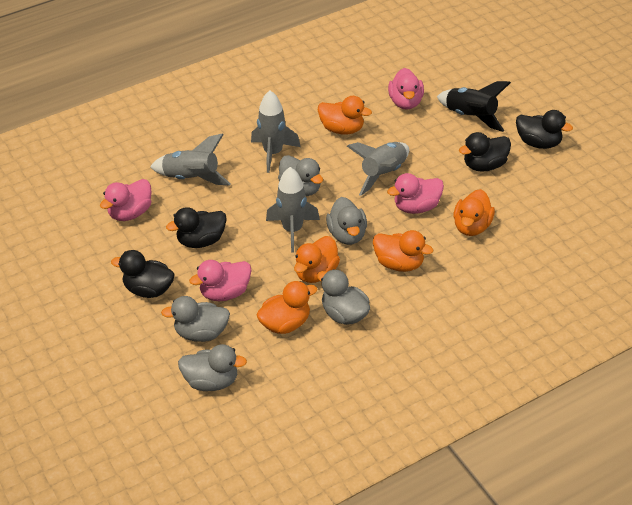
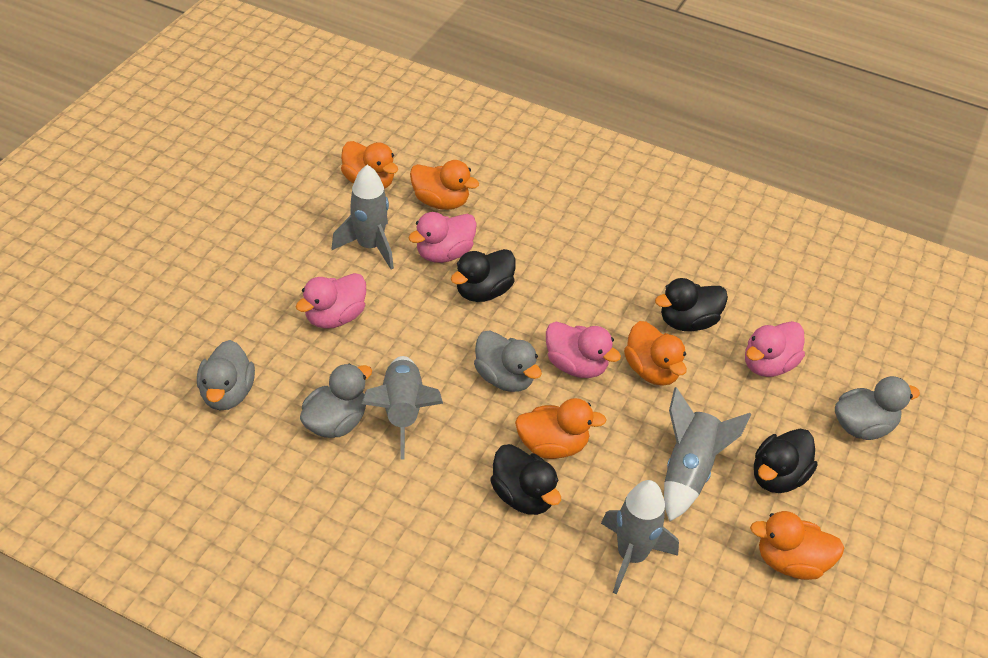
black rocket: [437,81,511,132] = 1 -> none = 0
grey duck: [161,296,230,342] [178,344,247,391] [278,155,323,196] [317,269,370,325] [326,197,367,245] = 5 -> [197,340,255,411] [300,363,372,438] [474,330,542,392] [835,376,920,440] = 4

